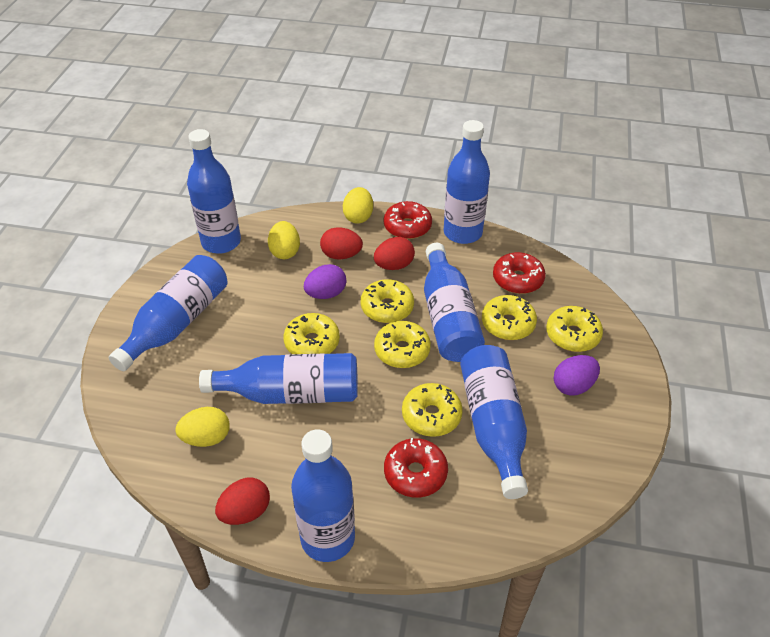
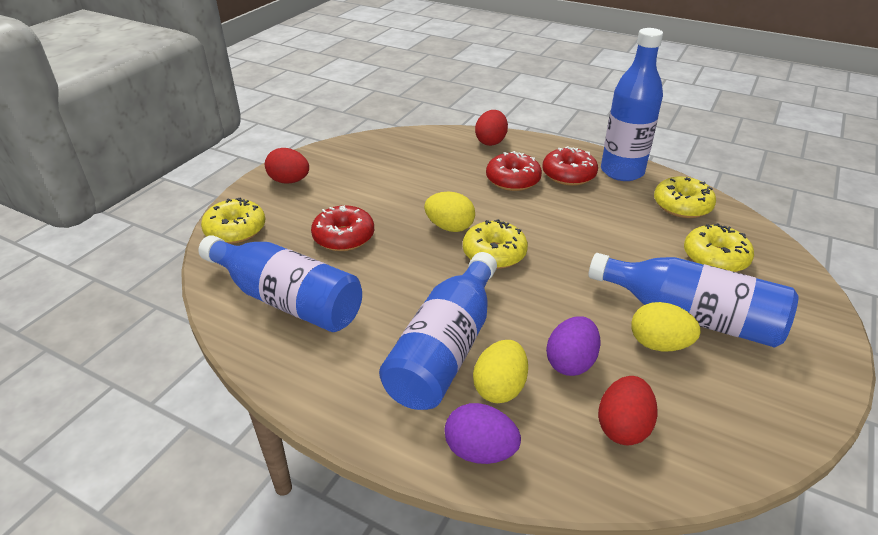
blue bottle: [109,255,227,371] [187,129,241,254] [199,353,358,404] [291,429,355,562] [424,243,485,362] [444,120,490,244] [460,345,528,499] = 7 -> [198,235,362,332] [379,252,497,410] [588,253,798,348] [601,28,663,181] = 4
yellow donut: [283,313,340,354] [361,279,414,323] [374,321,431,368] [402,383,463,437] [482,295,537,340] [546,306,603,352] = 6 -> [201,197,265,244] [463,219,528,269] [654,177,716,218] [684,223,754,272] = 4

